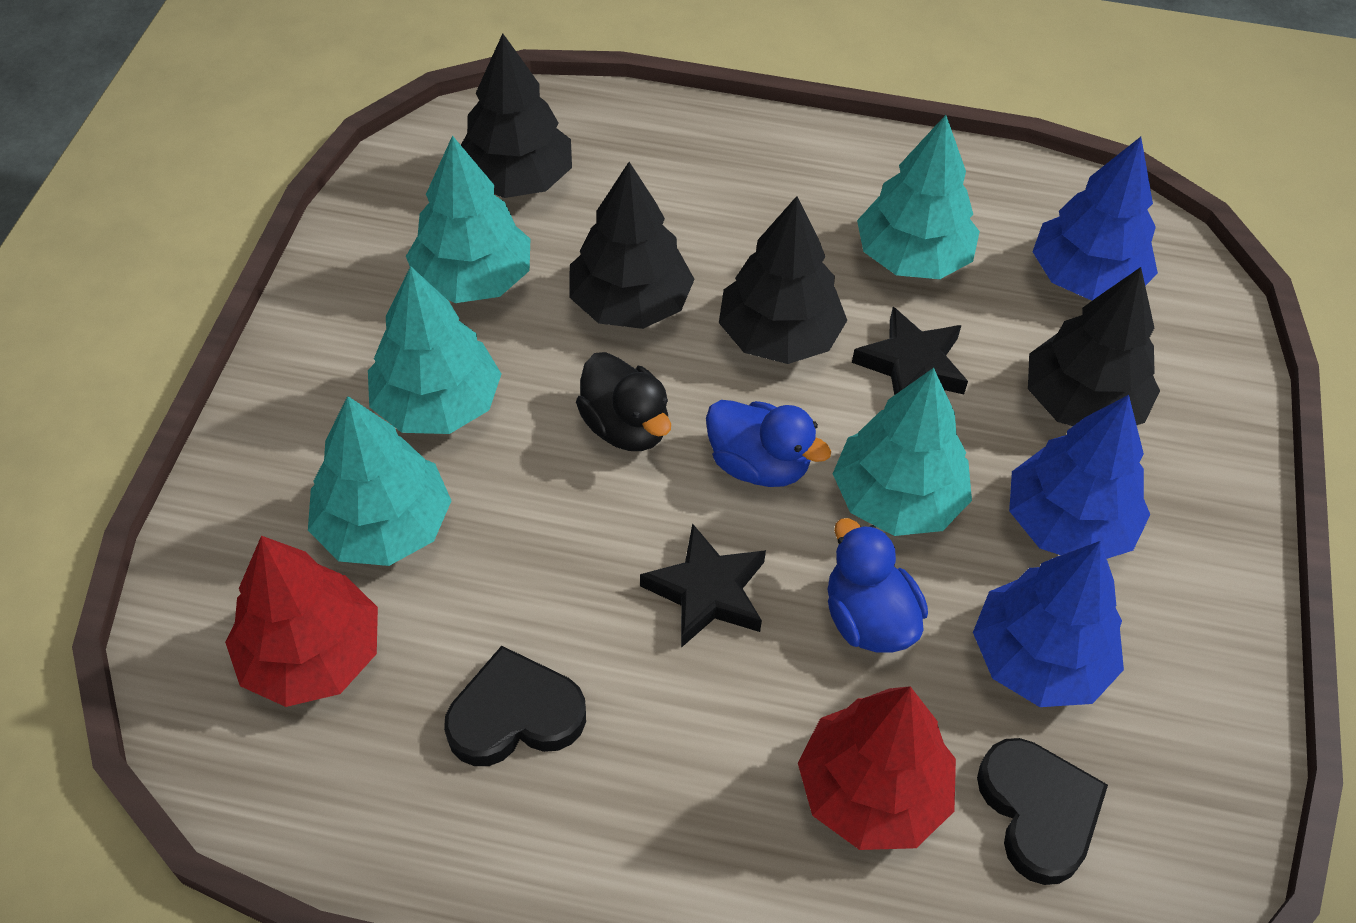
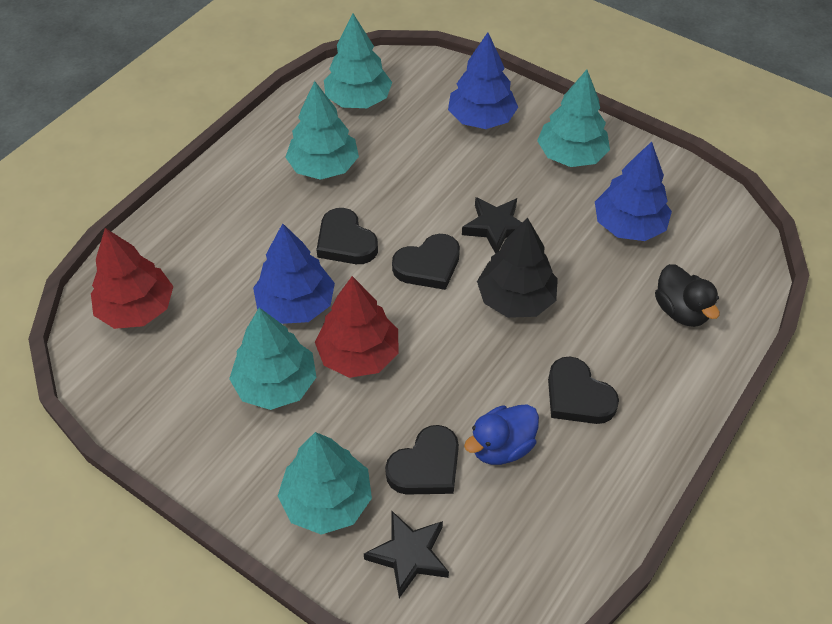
black heart: [444,646,586,766] [977,738,1108,885] = 2 -> [316,208,378,264] [385,425,459,495] [392,234,460,290] [548,357,619,424] = 4
black tree: [461,33,572,198] [569,162,695,329] [719,196,847,364] [1028,267,1160,426] = 4 -> [477,217,558,318] = 1
blue duck: [706,400,831,487] [828,518,928,653] = 2 -> [464,404,539,465] = 1

